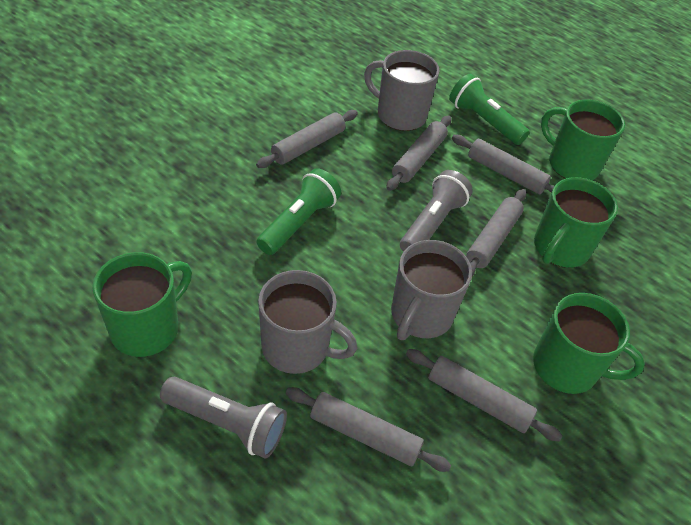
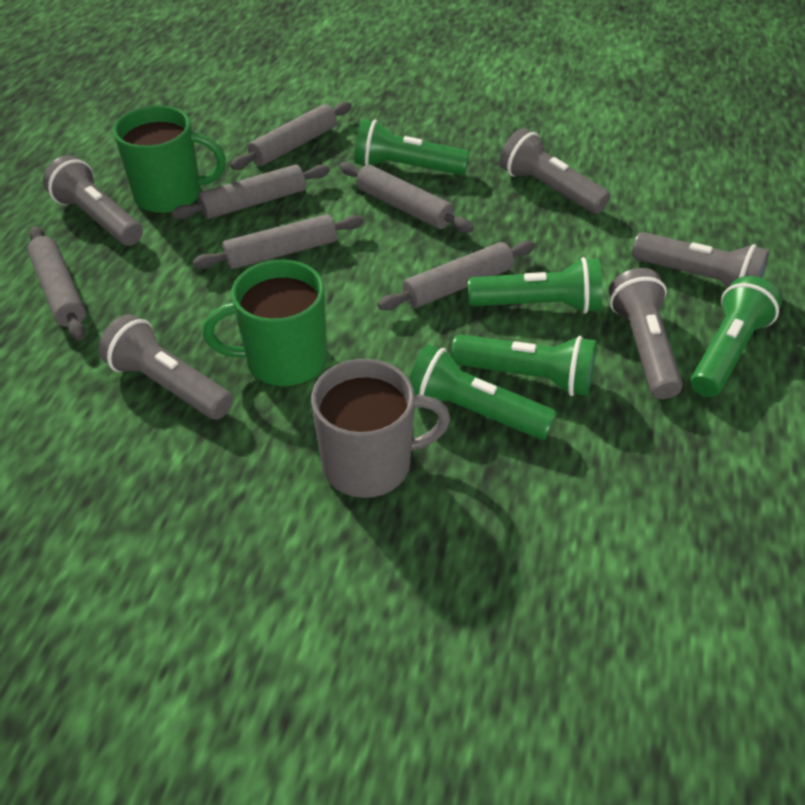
green flashlight: [256,168,341,255] [449,74,529,145] = 2 -> [354,119,469,175] [409,344,557,440] [451,334,597,396] [468,257,602,314] [691,276,782,397] = 5
green mug: [92,252,192,357] [533,293,645,394] [534,177,618,268] [541,99,625,180] = 4 -> [113,105,226,214] [203,260,327,387] = 2
grey flashlight: [160,377,287,459] [400,170,473,252] = 2 -> [43,155,143,246] [98,314,233,420] [500,128,610,214] [609,268,683,399] [632,232,769,288] = 5
grey mug: [258,270,358,374] [364,50,440,131] [391,240,472,340] = 3 -> [311,359,451,498] = 1

